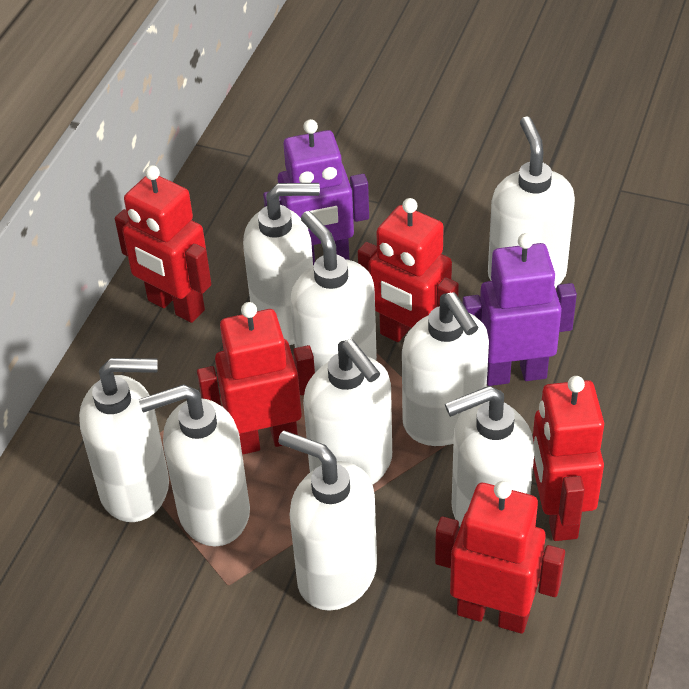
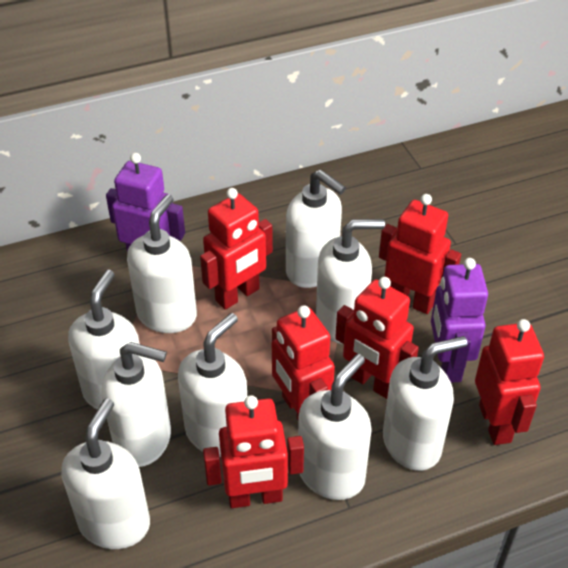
red robot: [115,165,211,323] [197,302,315,455] [358,198,459,342] [435,481,565,634] [533,376,604,541] = 5 -> [200,188,273,310] [203,395,304,508] [272,305,335,421] [335,277,419,399] [379,194,461,314] [475,319,544,445] = 6

